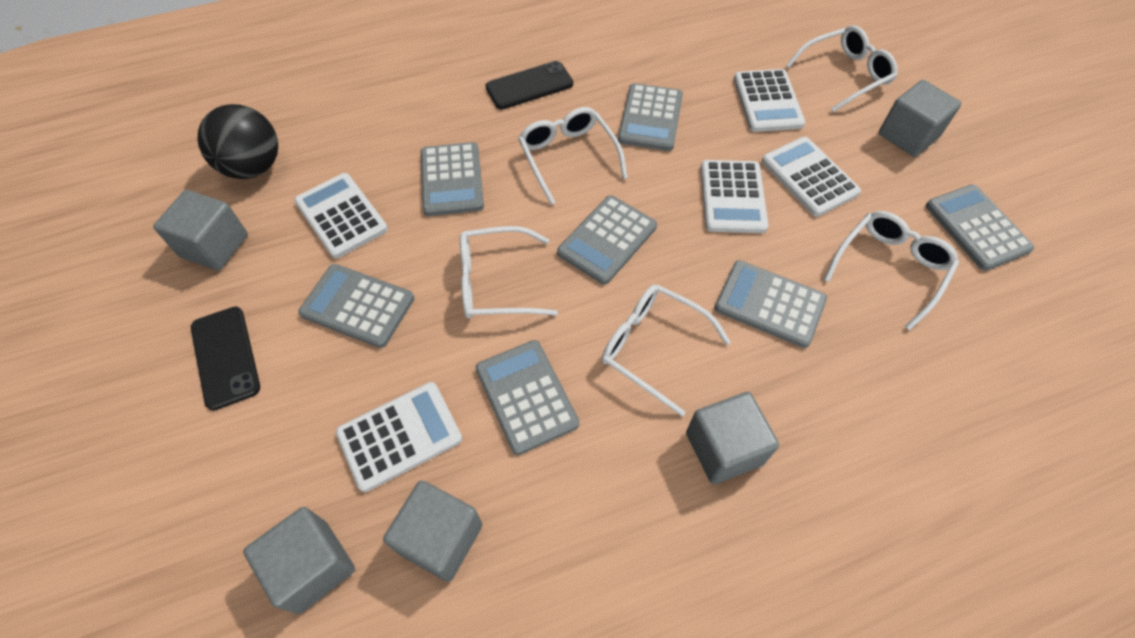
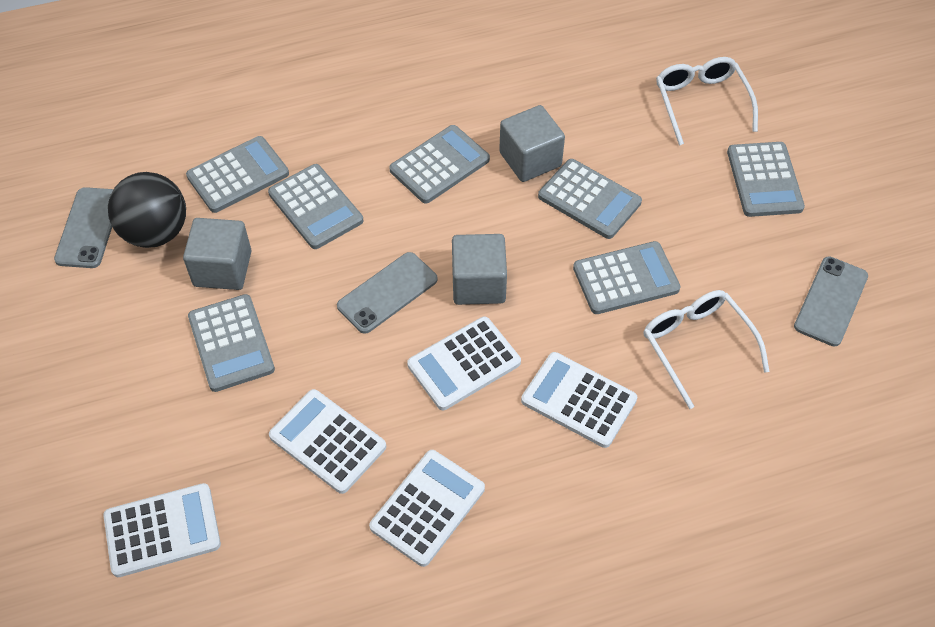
black phone: [191,307,260,411] [485,61,573,109] = 2 -> none = 0
grey cube: [153,190,248,271] [243,507,355,614] [383,481,482,582] [686,392,779,484] [879,80,962,157] = 5 -> [183,218,251,290] [452,234,507,305] [499,105,565,182] = 3
grey phone: none = 0 -> [54,187,114,268] [337,252,438,334] [794,256,868,346] = 3
white glasses: [460,226,558,319] [518,107,627,205] [602,284,731,416] [786,25,898,112] [824,211,959,330] = 5 -> [644,290,770,409] [656,57,758,146] = 2

